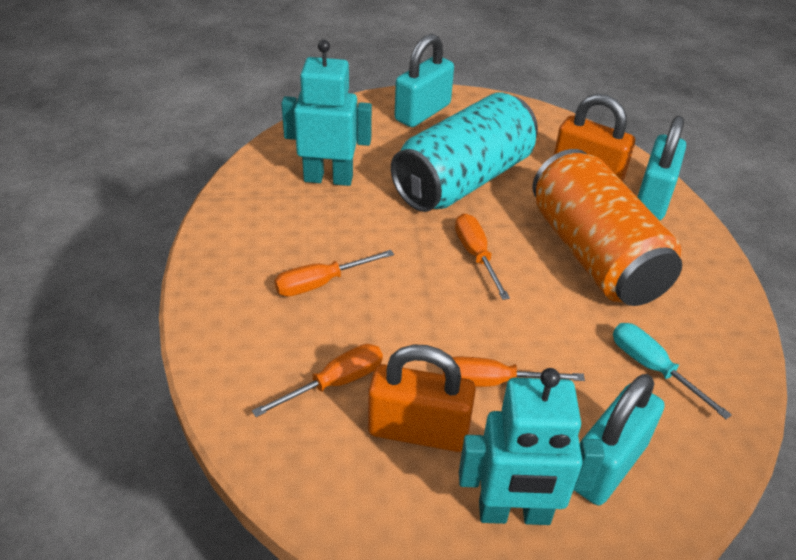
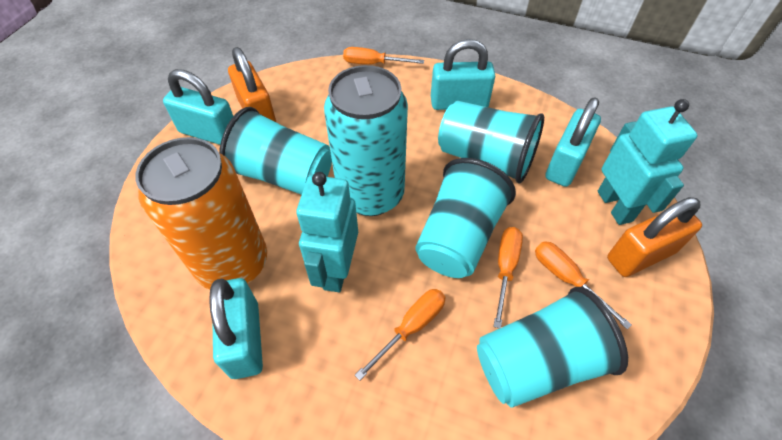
turquoise cup: none = 0 -> [219,107,332,195] [415,158,516,278] [438,101,544,183] [477,287,628,408] = 4
turquoise padlock: [394,34,454,127] [575,374,665,505] [637,116,686,220] = 3 -> [163,69,233,145] [209,278,263,379] [431,39,495,110] [545,97,601,187] = 4
turquoise screwdriver: [613,323,732,419] = 1 -> none = 0

